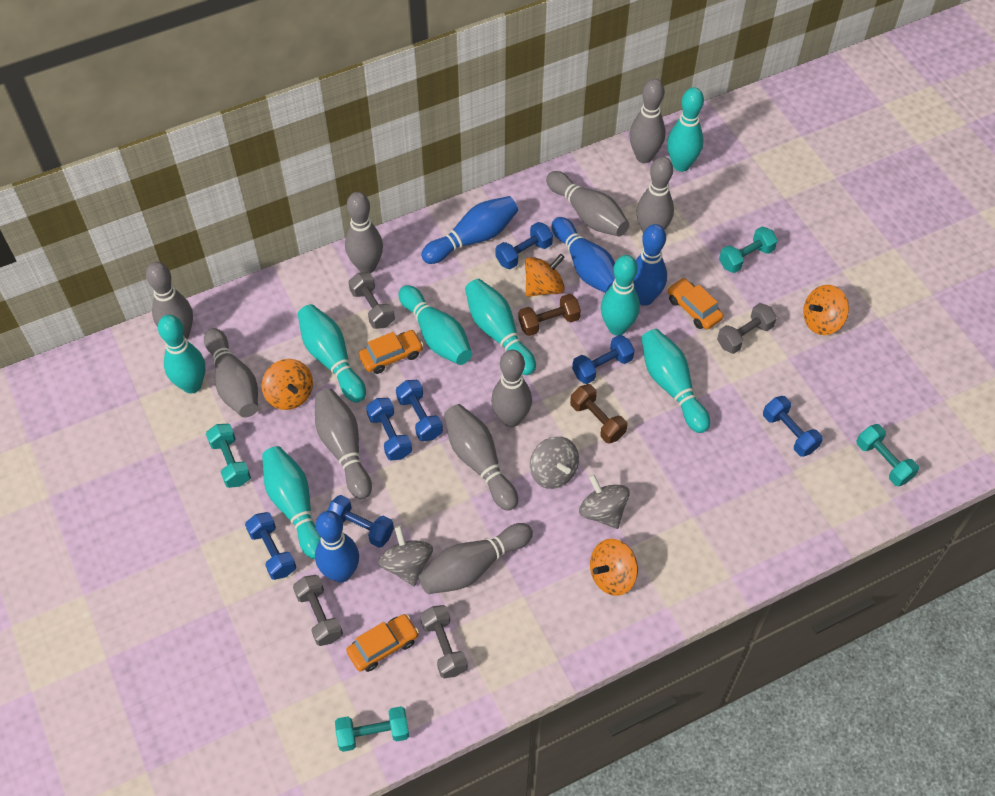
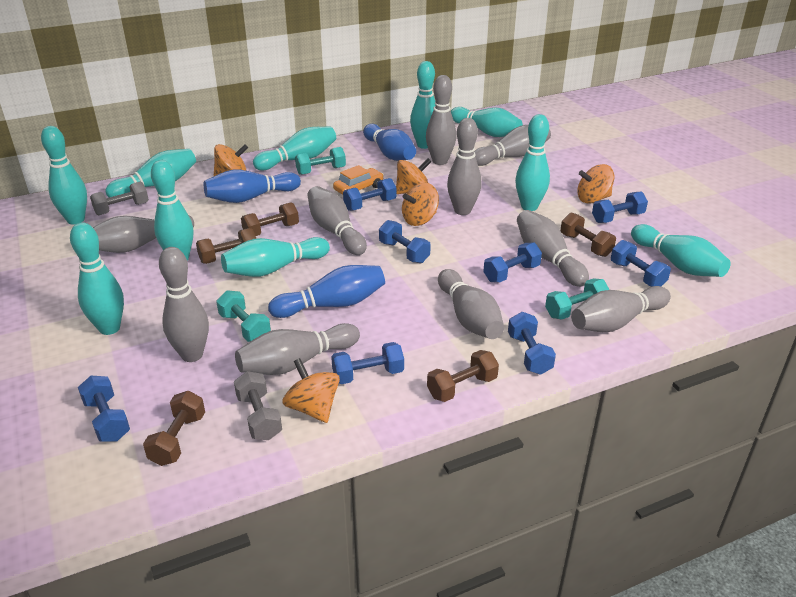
blue bowling pin: [315,511,359,583] [421,196,518,264] [551,217,615,293] [633,224,667,306] = 4 -> [204,170,301,203] [268,265,385,318] [363,124,416,161] = 3
blue dumbbell: [245,512,296,580] [327,495,394,548] [366,398,412,460] [396,380,443,441] [496,222,553,270] [572,335,635,384] [763,396,823,457] = 7 -> [78,376,130,442] [331,342,404,384] [343,178,397,211] [379,220,431,263] [483,242,542,282] [508,312,556,375] [592,191,648,223] [611,240,671,287] = 8
brown dumbbell: [518,294,581,336] [570,384,627,443] = 2 -> [143,391,205,466] [196,228,257,264] [241,202,299,236] [427,350,499,402] [560,212,616,257] = 5
grey dumbbell: [293,575,343,646] [349,272,395,329] [420,605,468,678] [717,303,777,354] = 4 -> [90,182,149,215] [234,371,282,440] = 2
grey spinning top: [378,526,433,586] [530,436,579,489] [579,474,630,529] = 3 -> none = 0
orange car: [346,614,419,672] [359,330,423,374] [668,278,723,330] = 3 -> [333,165,384,195] = 1
orange spinning top: [262,359,313,410] [525,254,565,297] [590,539,638,596] [803,285,849,335] = 4 -> [214,144,248,176] [282,358,340,423] [396,158,432,194] [402,183,439,226] [577,164,614,204] = 5
turquoise bowling pin: [158,315,205,393] [262,446,321,559] [298,304,366,403] [399,285,472,365] [465,279,536,375] [601,255,640,336] [641,329,710,433] [667,87,704,172] = 8 -> [41,126,87,224] [70,222,124,335] [105,149,196,197] [151,160,193,260] [221,237,330,277] [253,127,336,170] [410,61,436,149] [451,107,523,137] [515,114,550,211] [631,224,731,277] = 10
turquoise dumbbell: [206,424,251,488] [335,706,409,752] [719,227,778,273] [857,424,919,486] = 4 -> [216,290,271,342] [295,147,346,175] [545,278,610,320] = 3

